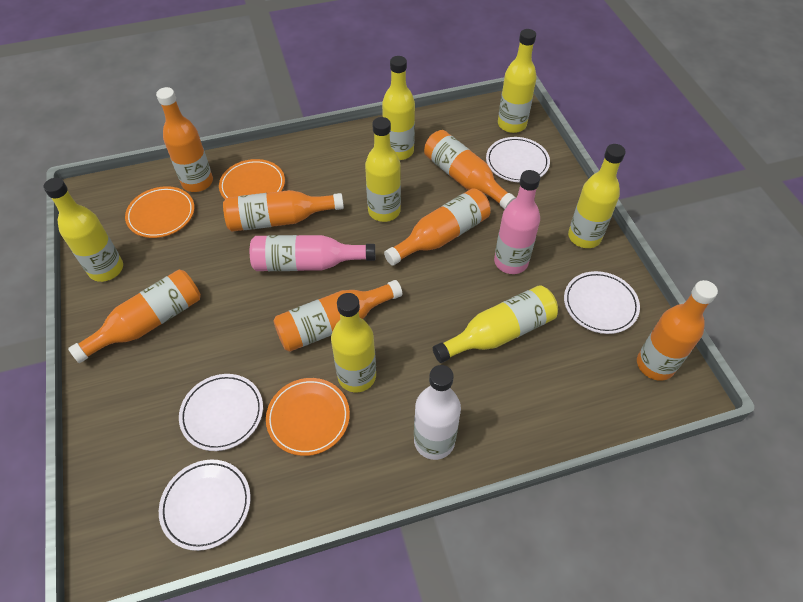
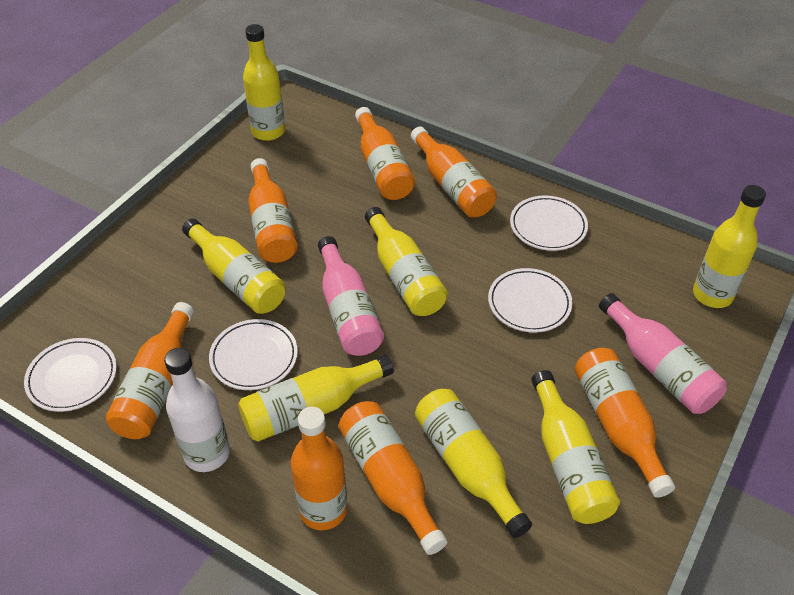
orange plate: [125,186,194,238] [219,159,285,199] [266,378,350,456] = 3 -> none = 0

